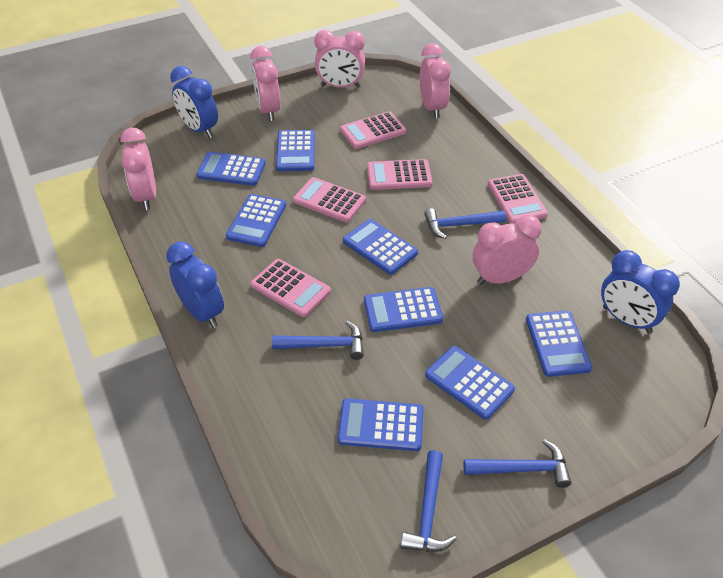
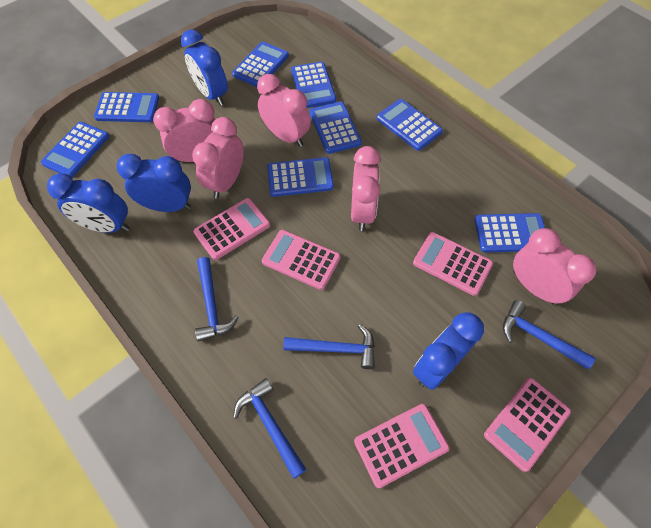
blue clock: [166,241,224,328] [170,66,218,138] [601,250,680,334] = 3 -> [47,173,130,233] [117,154,191,212] [181,29,228,106] [413,312,484,390] = 4

